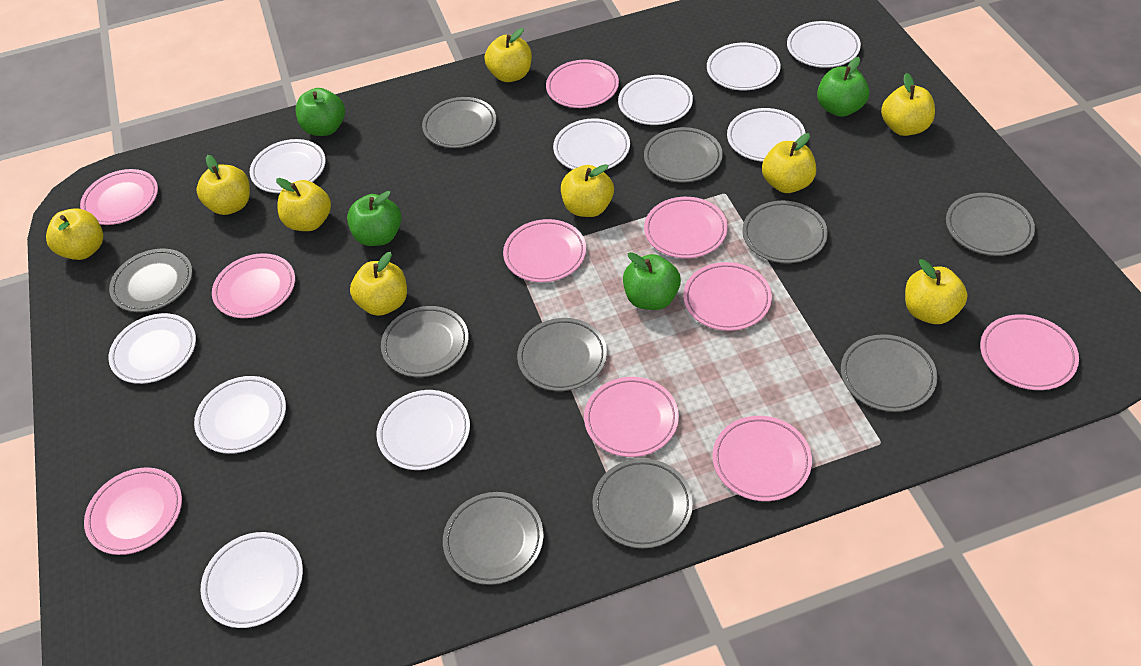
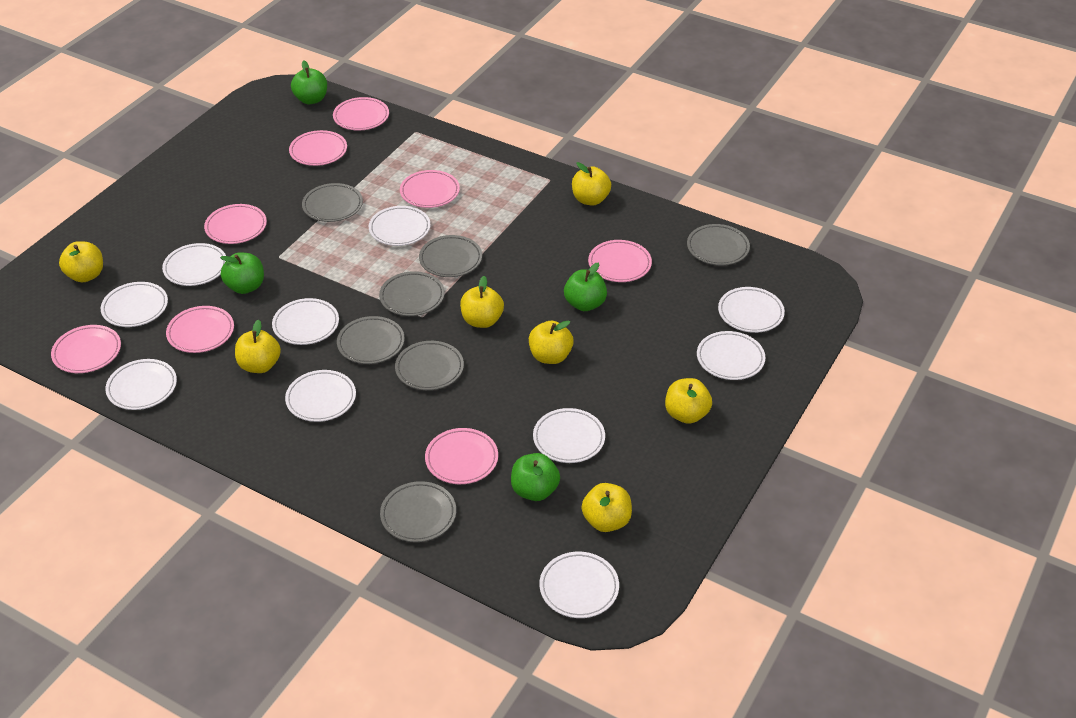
grey plate: [109,248,193,312] [381,306,469,377] [422,97,496,148] [443,492,544,585] [517,318,607,391] [592,458,693,548] [644,127,723,182] [742,201,828,263] [841,334,937,412] [946,193,1035,256] = 10 -> [302,183,363,222] [337,316,405,364] [379,271,445,316] [380,481,456,542] [395,341,464,390] [419,235,482,277] [687,224,750,265] = 7
pink plate: [80,169,158,225] [84,467,182,555] [212,253,295,318] [503,219,586,282] [546,60,619,108] [584,377,679,457] [644,197,727,258] [683,262,772,331] [712,416,812,501] [980,314,1079,390] = 10 -> [51,325,121,373] [166,306,234,353] [204,204,267,244] [289,130,347,166] [333,97,389,131] [400,170,460,208] [425,428,498,484] [588,240,652,282] = 8
yellow apple: [46,208,103,260] [196,155,250,215] [276,178,331,231] [350,252,407,316] [485,28,532,82] [561,164,614,217] [762,133,816,193] [881,73,935,136] [905,259,968,324] = 9 -> [59,241,103,282] [235,319,281,373] [460,276,504,328] [529,321,573,364] [572,162,611,205] [582,483,632,532] [665,378,712,424] = 7

